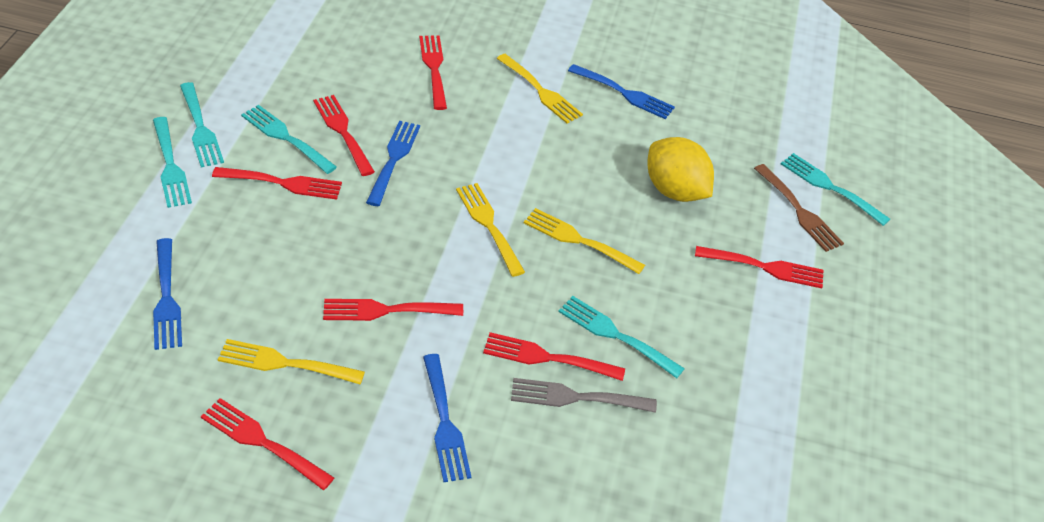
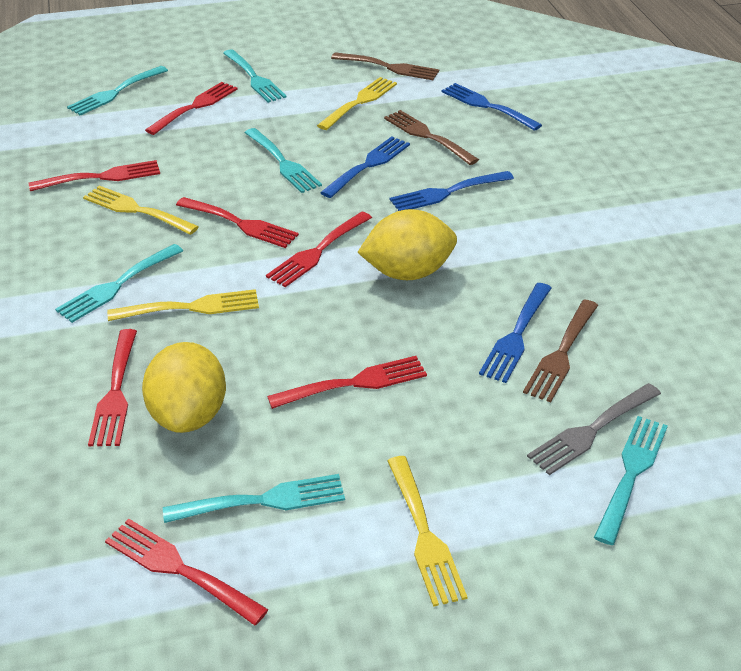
brown fork: [754,164,844,252] = 1 -> [331,52,439,80] [384,110,479,165] [523,300,598,403] = 3
turquoise fork: [153,117,192,208] [180,82,224,167] [241,105,337,174] [558,296,685,378] [781,153,890,226] = 5 -> [55,244,183,323] [67,66,168,116] [163,474,345,523] [223,49,287,103] [245,128,322,193] [594,416,668,545] = 6
yellow lemon: [647,137,714,202] = 1 -> [142,342,226,433] [357,209,457,280] = 2

